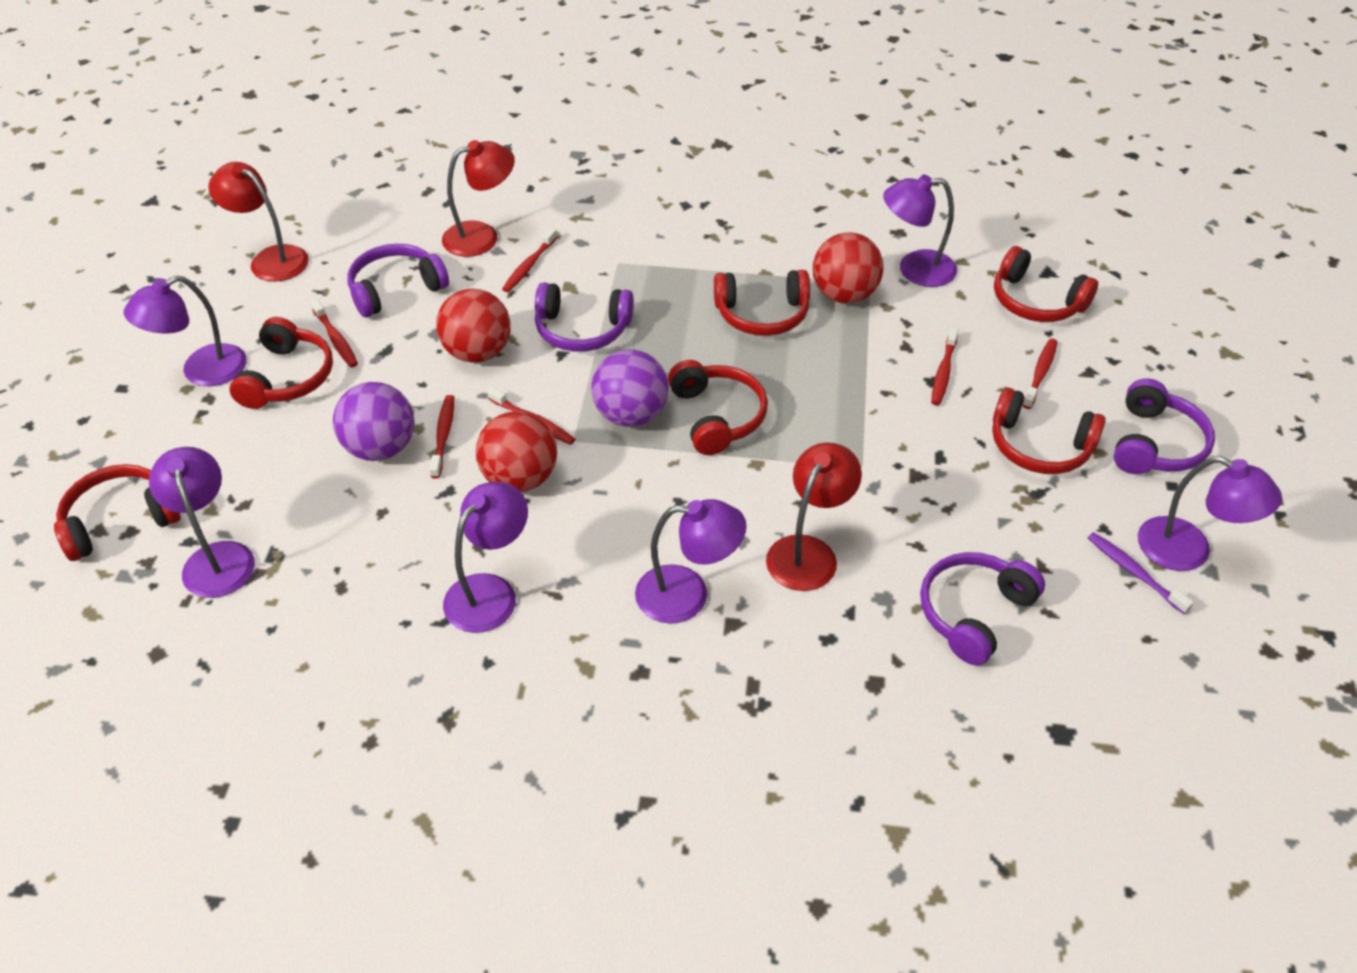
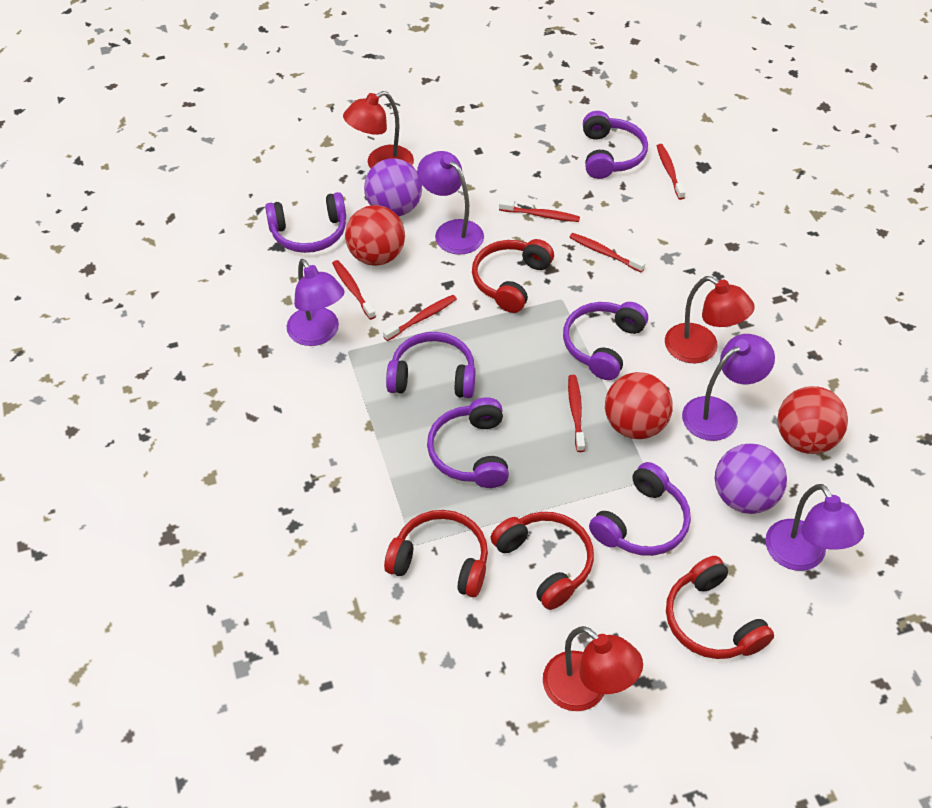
purple headphones: [347,243,449,317] [535,282,634,352] [920,552,1045,665] [1114,378,1215,474] = 4 -> [265,192,346,253] [386,332,475,398] [427,397,509,488] [563,302,648,380] [583,111,648,179] [589,462,691,556] = 6
purple lamp: [124,275,247,386] [149,447,255,598] [443,482,528,633] [635,499,747,624] [883,175,957,287] [1138,456,1282,571] = 6 -> [286,259,345,346] [417,151,484,255] [682,334,775,441] [765,484,864,571] = 4
purple toothbrush: [1088,532,1194,614] = 1 -> none = 0
red headphones: [54,464,181,561] [230,317,333,409] [668,360,768,455] [714,270,810,336] [992,387,1106,474] [994,246,1098,322] = 6 -> [384,510,488,597] [472,239,554,313] [490,512,594,610] [666,556,774,659] = 4

